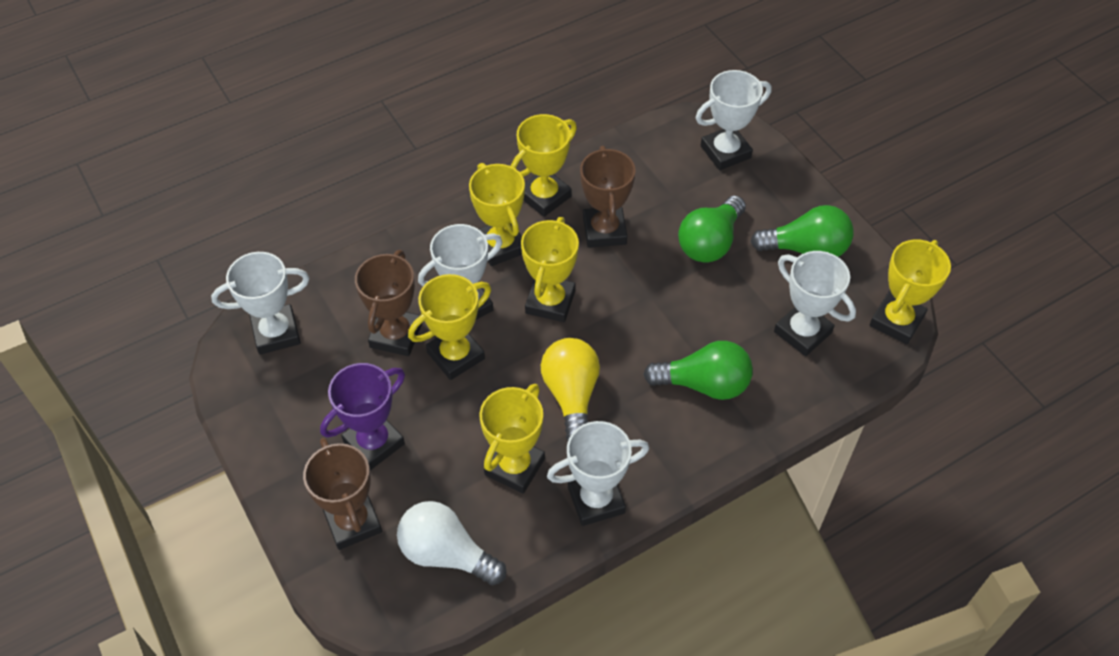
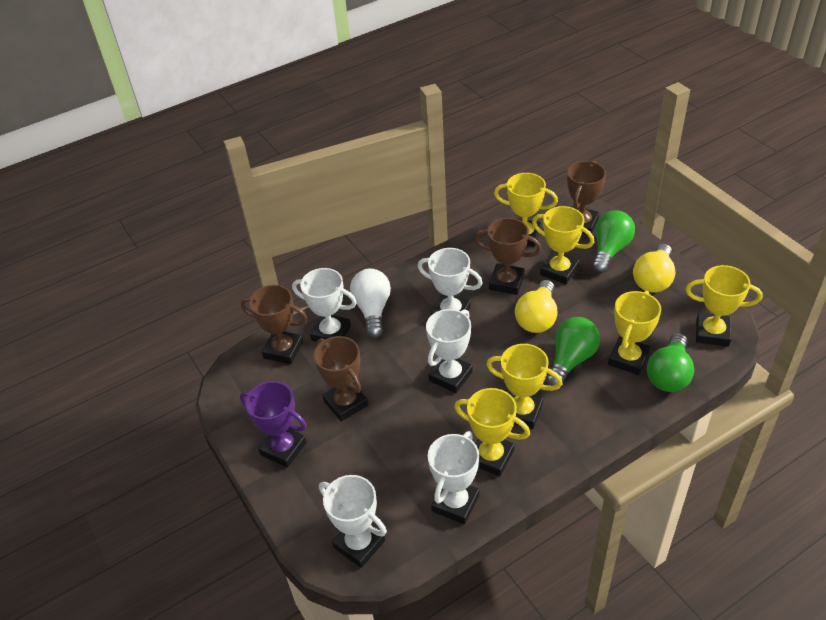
brown trophy: [303,438,382,550] [355,250,422,356] [580,146,635,248] = 3 -> [241,285,307,364] [314,336,368,422] [475,218,541,295] [567,161,606,235] = 4
yellow light bulb: [541,338,600,440] = 1 -> [515,280,557,333] [633,244,675,293] = 2

